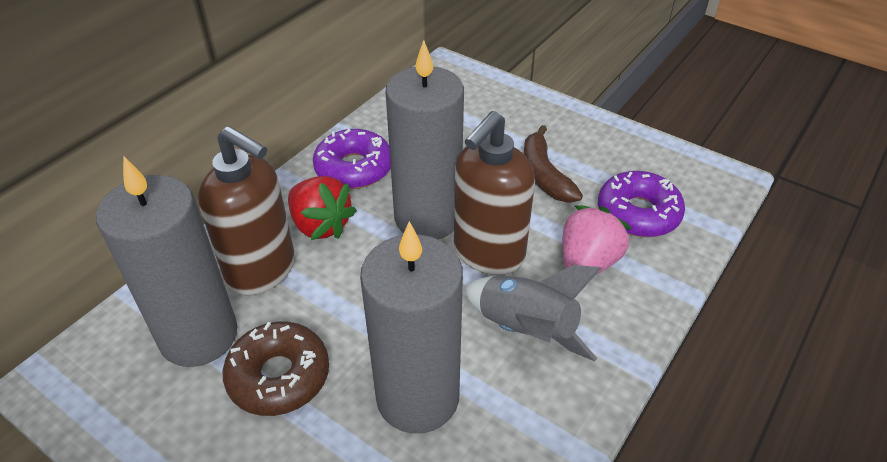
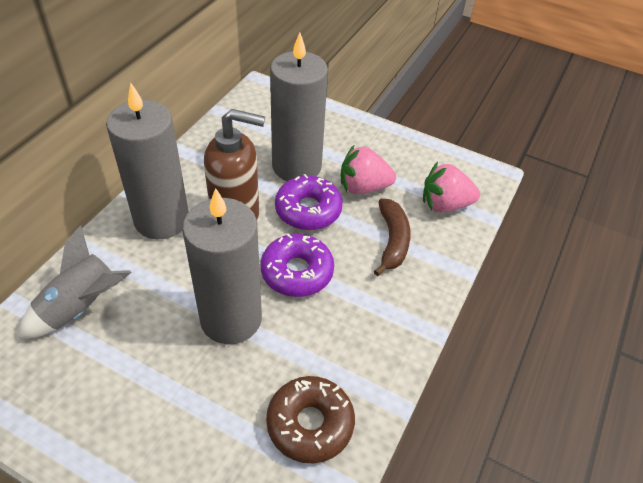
brown soap dispenser: [198,126,295,296] [454,111,535,275] = 2 -> [204,109,265,222] = 1
pink strawberry: [562,205,632,275] = 1 -> [341,145,396,194] [423,162,480,212] = 2
red strawberry: [288,176,357,240] = 1 -> none = 0

